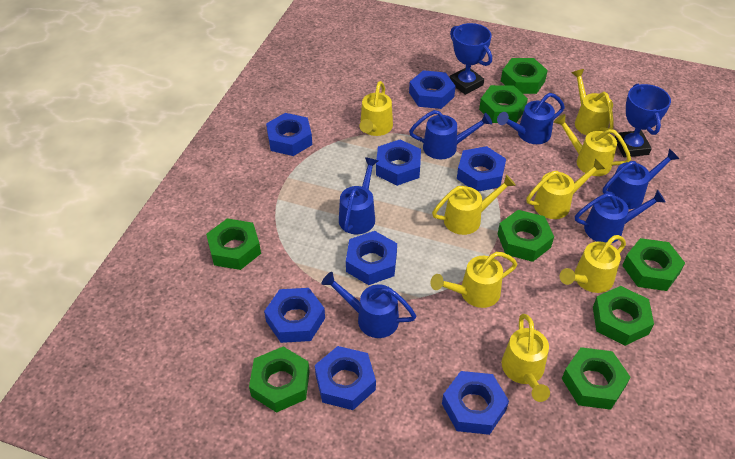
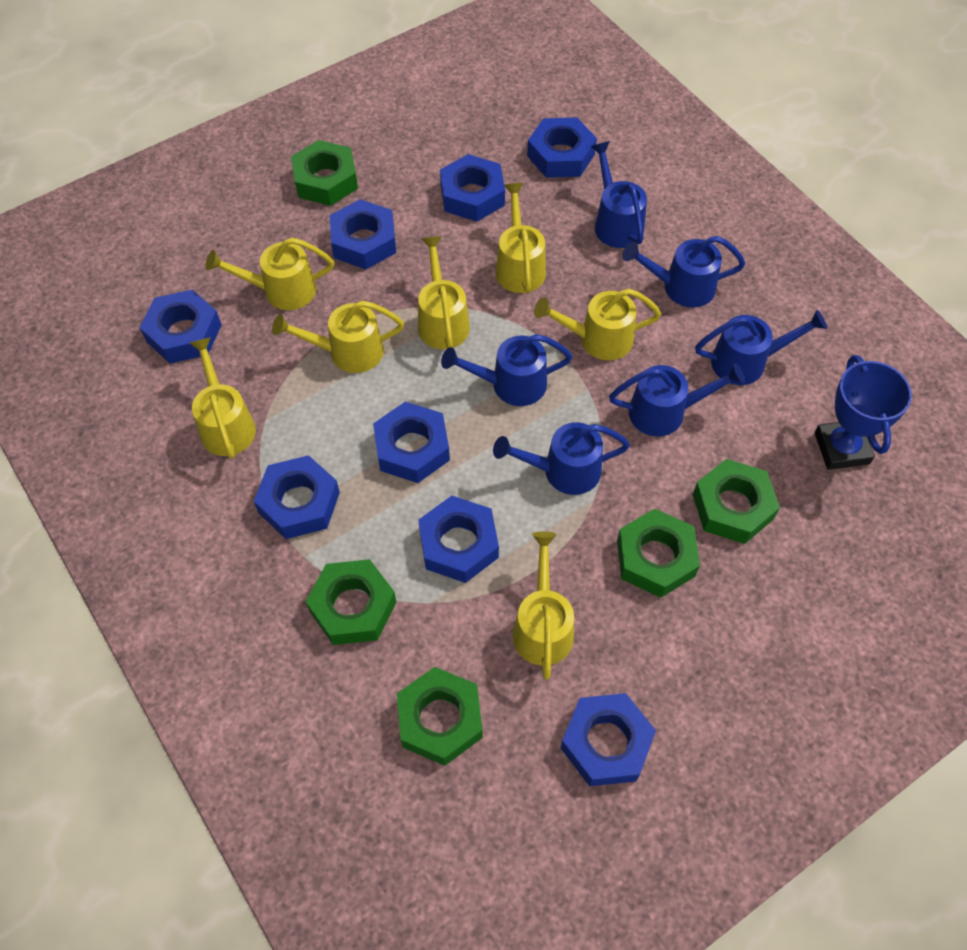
blue trophy: [449,23,492,95] [615,84,671,158] = 2 -> [815,355,912,470] = 1
green nut: [206,218,261,270] [249,347,310,413] [479,85,528,123] [498,210,554,262] [501,58,548,94] [562,347,631,410] [593,286,654,346] [622,238,685,291] = 8 -> [291,140,358,206] [306,559,396,645] [397,667,483,766] [617,508,700,598] [693,459,780,544] = 5
yellow watering can: [359,81,393,136] [430,252,517,308] [432,174,516,235] [502,314,550,402] [526,158,605,219] [554,114,631,176] [560,235,626,293] [572,69,614,135] = 8 -> [190,337,256,459] [205,237,334,310] [272,301,404,373] [418,236,470,349] [496,183,546,293] [513,531,574,680] [534,289,661,360] = 7

